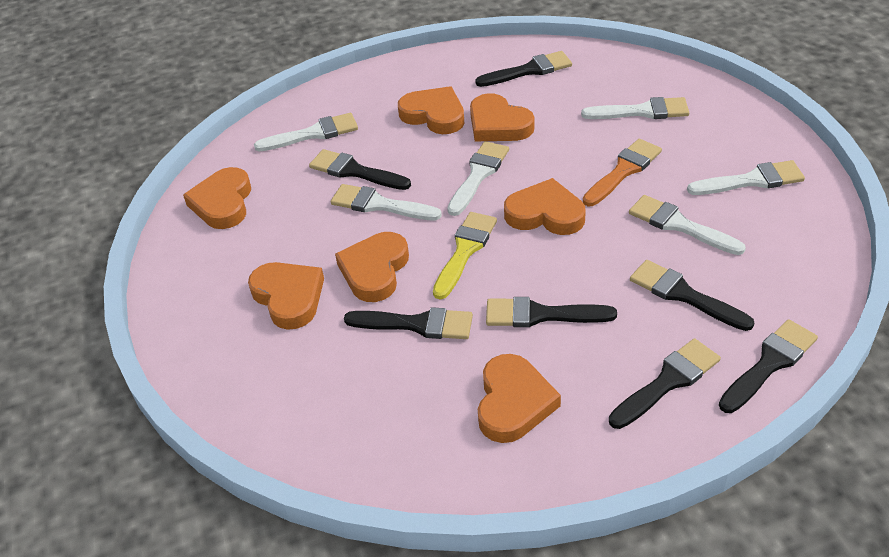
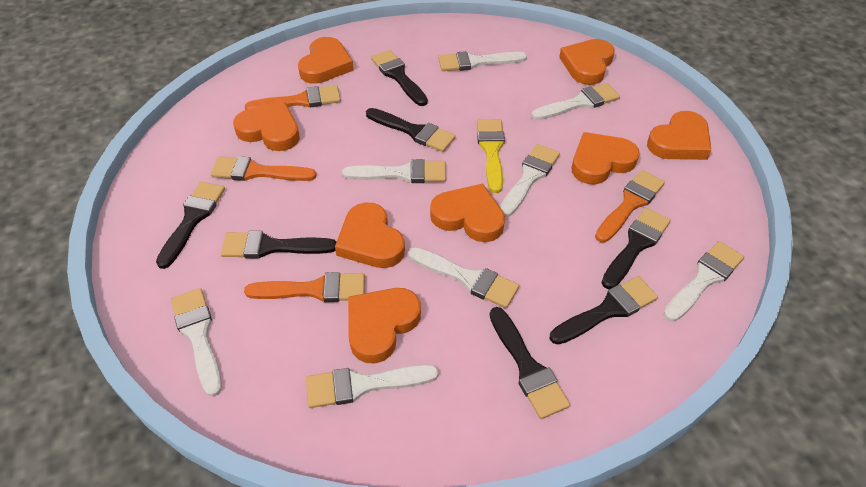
orange brush: [583,139,662,206] = 1 -> [211,156,316,181] [244,272,365,302] [245,85,341,110] [595,170,665,242] = 4
orange heart: [183,167,251,229] [248,262,324,330] [335,232,409,302] [398,86,465,134] [470,93,535,141] [478,354,561,443] [504,178,586,235] = 7 -> [233,102,300,151] [298,37,354,84] [335,202,405,268] [348,288,421,364] [430,184,505,242] [559,39,615,85] [572,132,640,185] [647,111,711,160] = 8
white brush: [254,113,358,151] [331,184,442,220] [447,141,509,216] [581,97,689,119] [629,195,746,255] [687,160,805,195] = 6 -> [171,288,222,397] [306,364,439,408] [342,159,446,183] [408,247,519,308] [438,51,527,71] [500,144,560,217] [531,83,620,120] [663,241,744,322] = 8

